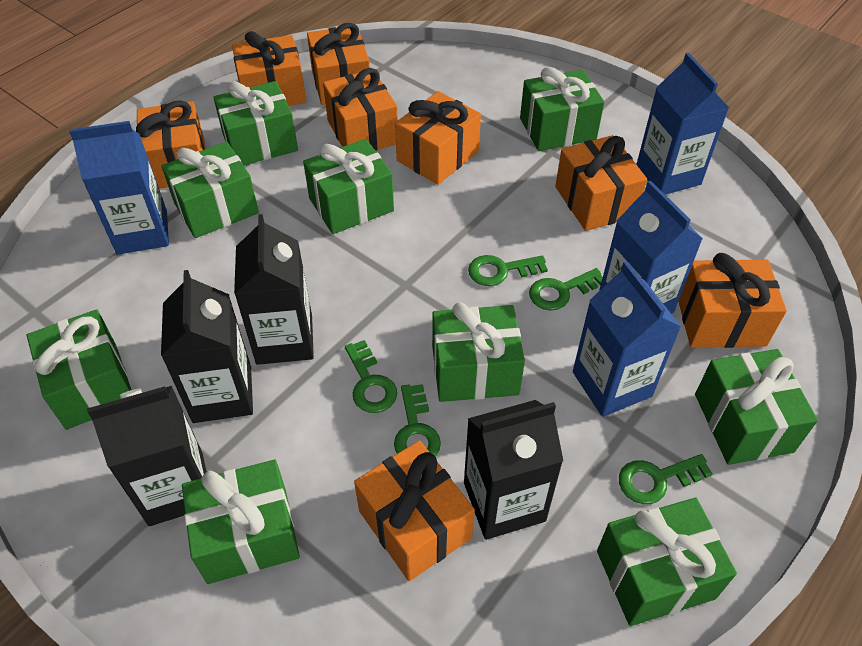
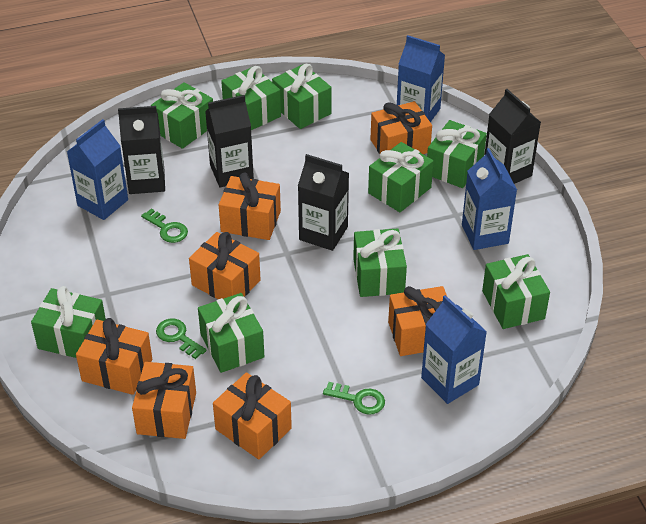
green key: [345,340,397,413] [394,384,441,457] [468,255,548,286] [529,268,603,311] [619,454,713,504] = 5 -> [141,209,188,243] [156,319,207,359] [323,382,385,415] = 3
orange gift: [136,100,205,189] [232,31,306,106] [307,23,370,106] [323,68,398,151] [354,440,475,581] [395,91,481,185] [555,135,647,231] [678,253,787,348] = 8 -> [76,318,152,395] [132,362,196,439] [189,232,261,299] [213,372,292,460] [219,172,281,240] [370,101,432,154] [388,286,447,356] = 7

